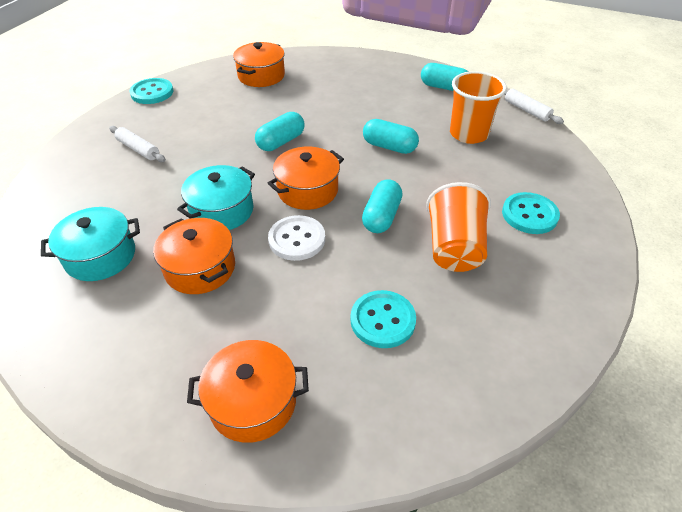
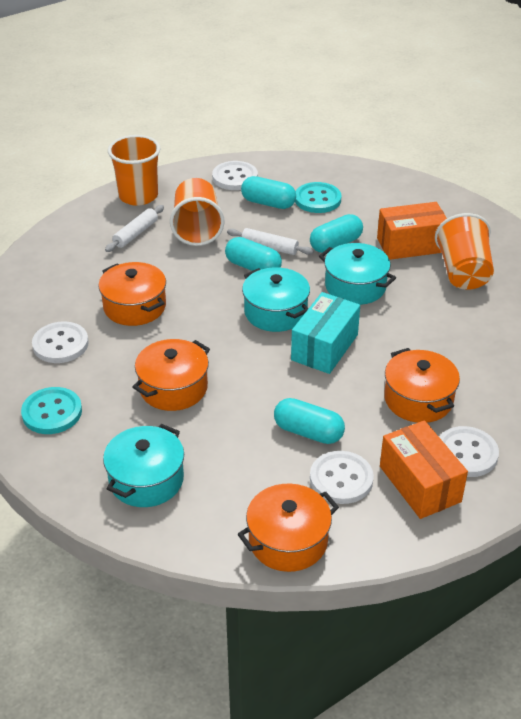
orange box: none = 0 -> [377,202,447,260] [380,420,468,519] = 2
orange cup: [426,182,491,272] [450,71,507,144] = 2 -> [108,135,160,206] [170,178,224,246] [435,213,494,290] = 3
turquoise box: none = 0 -> [291,292,360,374] = 1
turquoise button: [129,78,173,104] [350,290,416,348] [502,192,560,234] = 3 -> [21,387,82,434] [295,182,341,213] = 2
turquoise pot: [41,207,140,281] [177,165,255,230] = 2 -> [103,424,184,507] [242,267,310,332] [319,243,396,305] = 3
white button: [268,215,325,261] = 1 -> [32,321,89,363] [212,161,258,190] [310,451,374,504] [439,426,499,477] = 4

